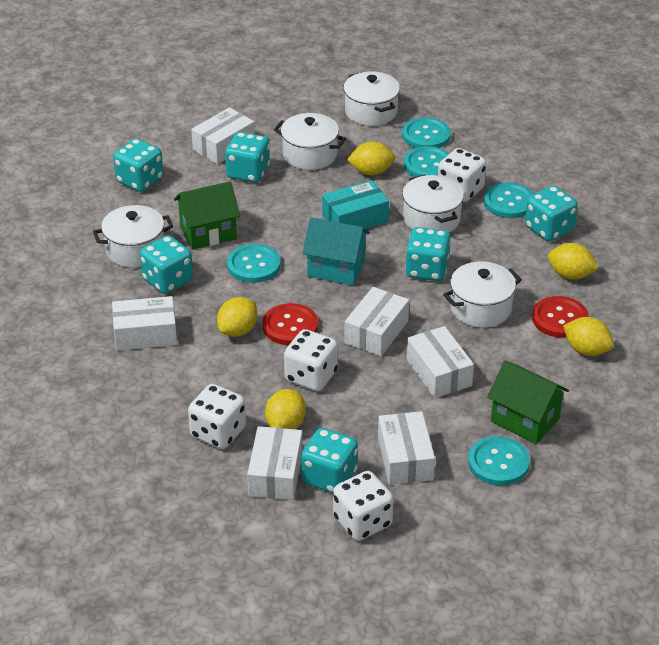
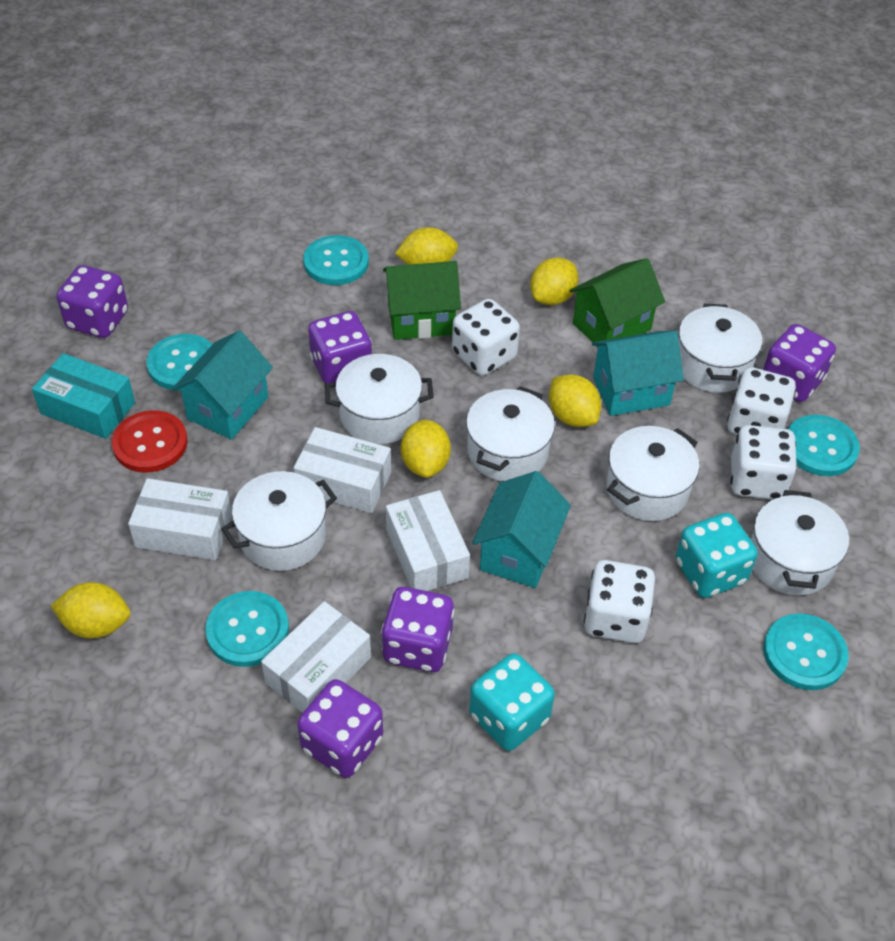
purple dice: none = 0 -> [56,265,128,338] [297,679,383,778] [308,311,372,383] [381,587,454,672] [763,324,836,402] = 5
red button: [262,303,318,345] [532,296,589,338] = 2 -> [112,410,188,473] = 1
turquoise dice: [113,138,163,192] [140,235,193,294] [225,132,270,183] [301,428,358,493] [405,227,451,281] [525,186,578,241] = 6 -> [469,653,555,751] [675,513,758,598] = 2
turquoise house: [302,218,370,285] = 1 -> [172,331,273,440] [472,471,571,588] [592,331,684,416] = 3
white box: [112,296,177,351] [191,107,255,164] [247,426,303,500] [344,287,409,356] [378,411,435,485] [406,326,474,398] = 6 -> [128,478,232,560] [261,601,371,713] [294,427,391,513] [386,490,470,591] = 4
white pot: [93,205,173,268] [274,113,346,170] [343,71,400,126] [402,175,464,232] [443,262,522,328] = 5 -> [221,471,337,571] [325,354,434,444] [466,386,555,482] [606,426,699,521] [679,304,762,393] [751,490,849,596] = 6

